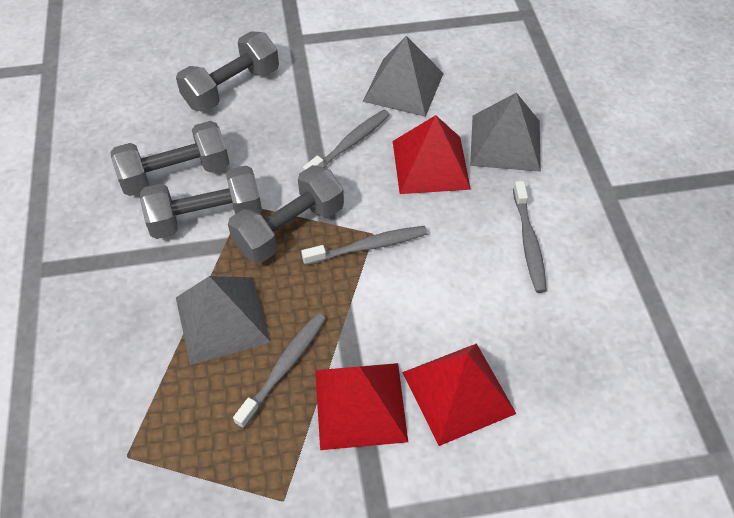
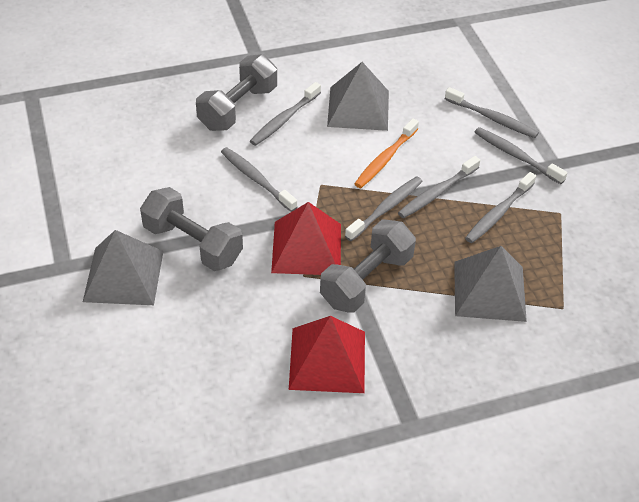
grey dumbbell: [110,121,229,196] [140,166,262,239] [176,31,279,112] [228,165,344,263] = 4 -> [140,187,243,271] [196,54,277,131] [320,219,416,313] = 3
grey toothbrush: [233,313,326,429] [301,226,427,265] [303,110,390,171] [513,181,547,293] = 4 -> [221,147,297,212] [250,82,321,146] [345,176,423,241] [398,156,480,218] [445,87,539,138] [465,172,536,243] [475,127,568,184] = 7
orange toothbrush: none = 0 -> [354,118,419,188] = 1
red pyramid: [315,363,408,450] [393,115,471,194] [402,343,516,446] = 3 -> [271,202,341,275] [289,316,365,393] = 2

